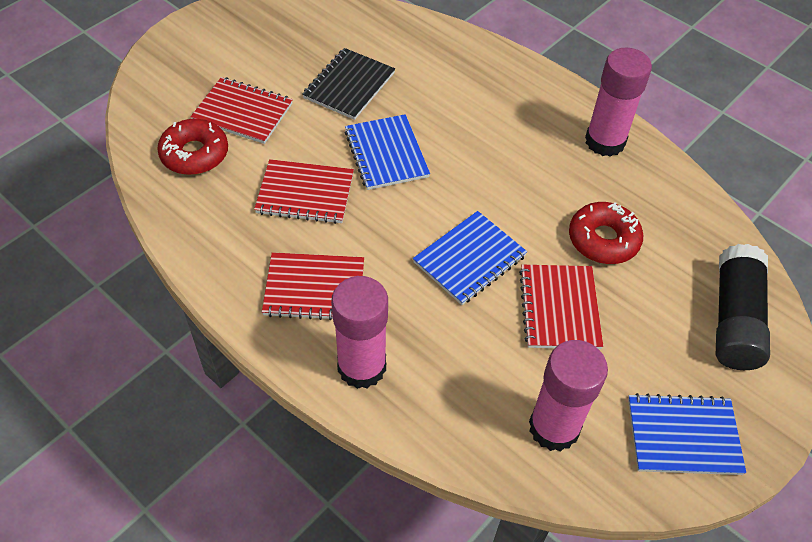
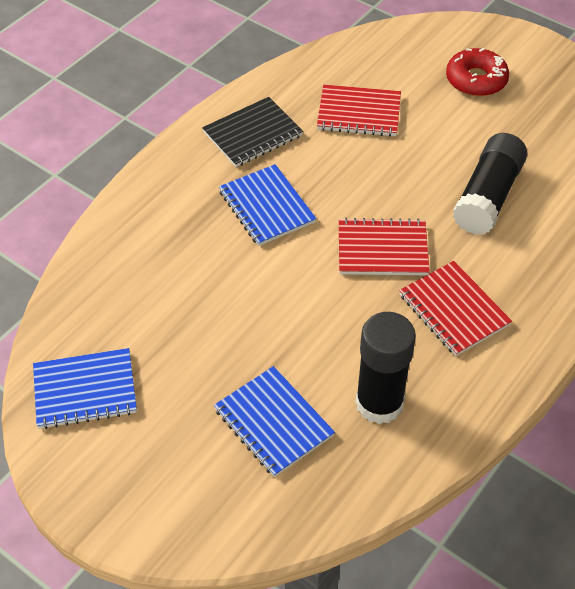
black glue stick: [716,244,770,370] = 1 -> [356,312,416,424] [453,133,527,235] = 2
pink glue stick: [331,276,388,389] [529,340,608,452] [585,48,652,157] = 3 -> none = 0
red donut: [157,119,228,175] [569,202,643,264] = 2 -> [446,48,509,97] = 1
red notebook: [191,77,293,144] [254,159,354,224] [262,252,364,320] [519,265,603,349] = 4 -> [317,85,401,137] [339,218,430,275] [399,261,512,356] = 3

